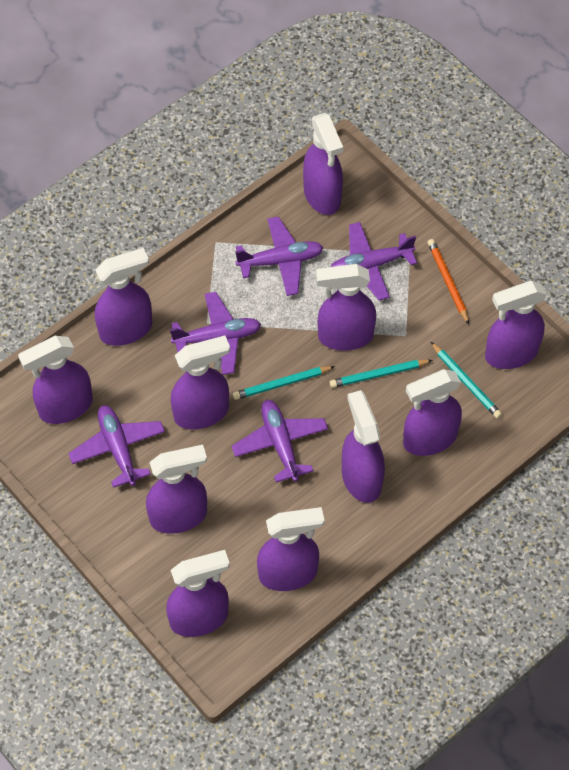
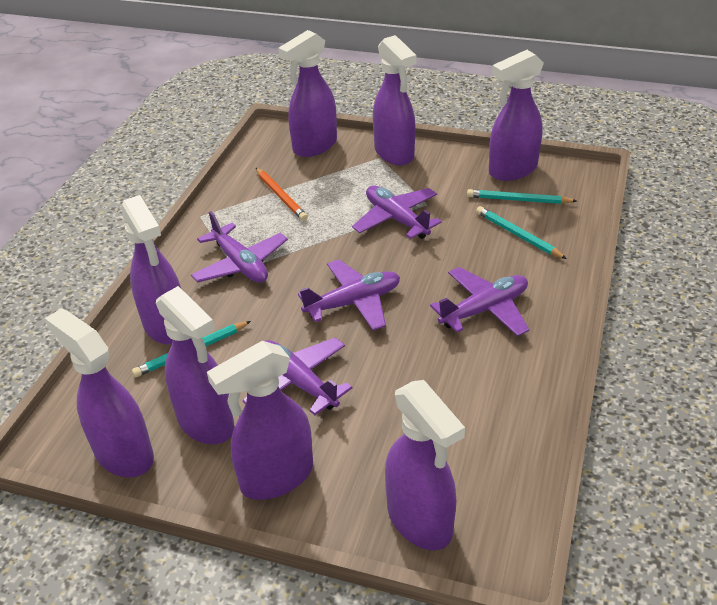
purple spray bottle: [18,336,93,424] [95,248,152,346] [146,445,207,534] [166,550,230,637] [171,336,230,429] [257,507,325,591] [303,113,343,215] [316,264,376,351] [342,390,385,503] [403,369,462,456] [485,281,547,369] = 11 -> [45,308,154,477] [121,195,181,345] [156,286,234,444] [207,341,313,500] [278,30,337,157] [373,35,416,165] [385,380,465,550] [489,50,544,181] = 8

